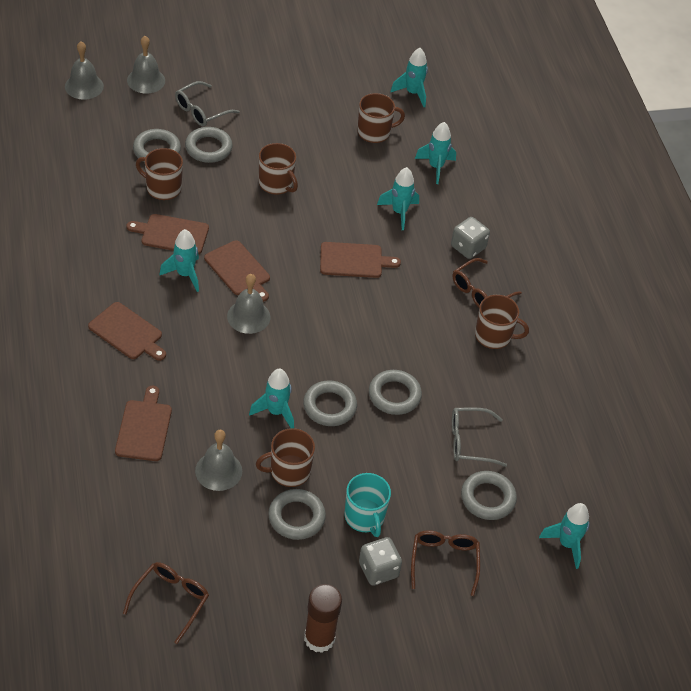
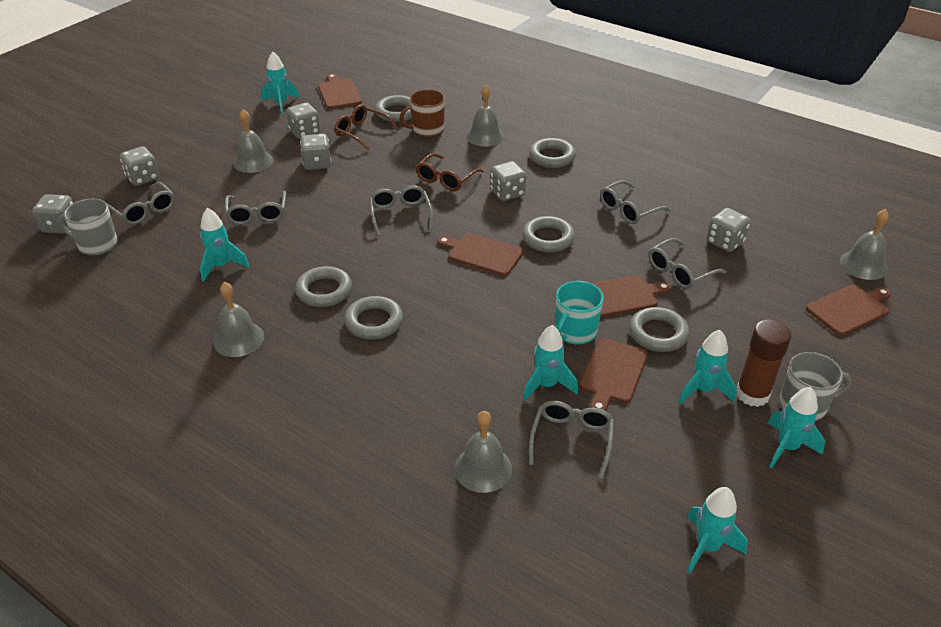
brown glasses: [123,562,209,644] [411,530,480,596] [453,258,522,307] = 3 -> [335,105,399,151] [416,153,484,191] = 2
brown mug: [136,148,183,200] [256,428,315,487] [259,143,298,195] [357,93,405,143] [475,295,529,349] = 5 -> [400,90,445,138] = 1
grey bell: [65,41,104,100] [127,36,165,93] [195,430,242,491] [227,274,270,334] = 4 -> [213,282,264,357] [233,109,273,173] [454,411,512,493] [466,85,504,147] [840,209,889,280] = 5
grey dice: [359,537,402,586] [451,217,490,259] = 2 -> [32,194,73,234] [120,146,159,186] [286,103,320,139] [300,134,331,170] [490,161,526,201] [707,208,750,252] = 6
grey glasses: [175,81,240,127] [452,408,507,467] = 2 -> [107,182,175,225] [225,191,286,225] [370,186,433,236] [529,401,614,479] [600,180,671,224] [649,238,726,289] = 6
grey mug: none = 0 -> [58,199,118,255] [779,352,851,421] = 2

